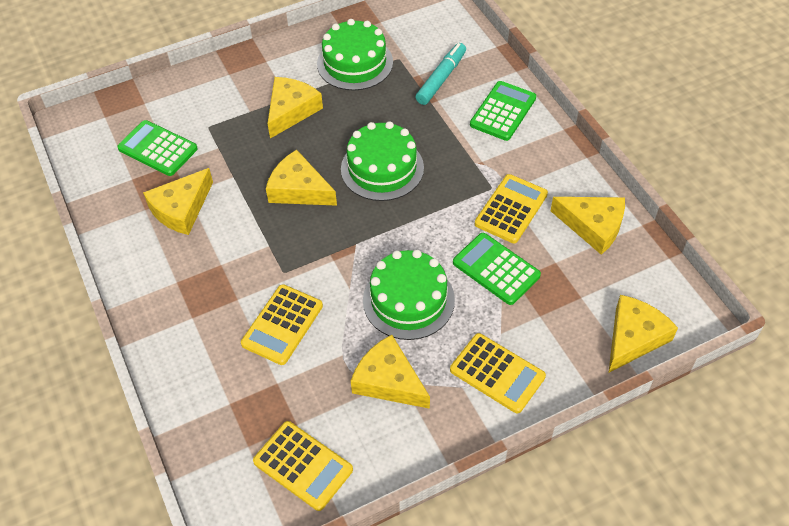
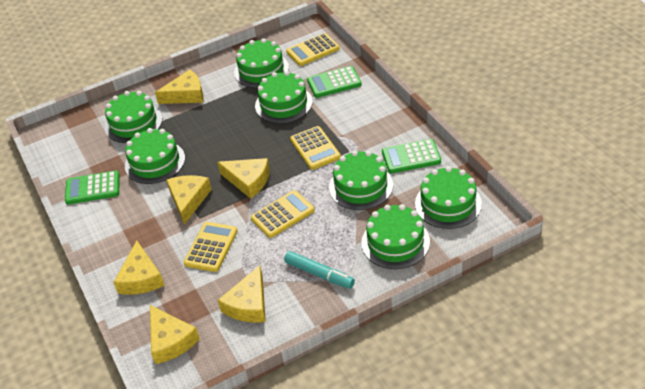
green cake: [317,19,393,91] [341,121,424,201] [363,250,455,340] = 3 -> [105,91,162,143] [125,128,185,184] [234,38,289,88] [255,71,313,123] [329,150,393,210] [361,204,430,269] [415,166,482,229] = 7

